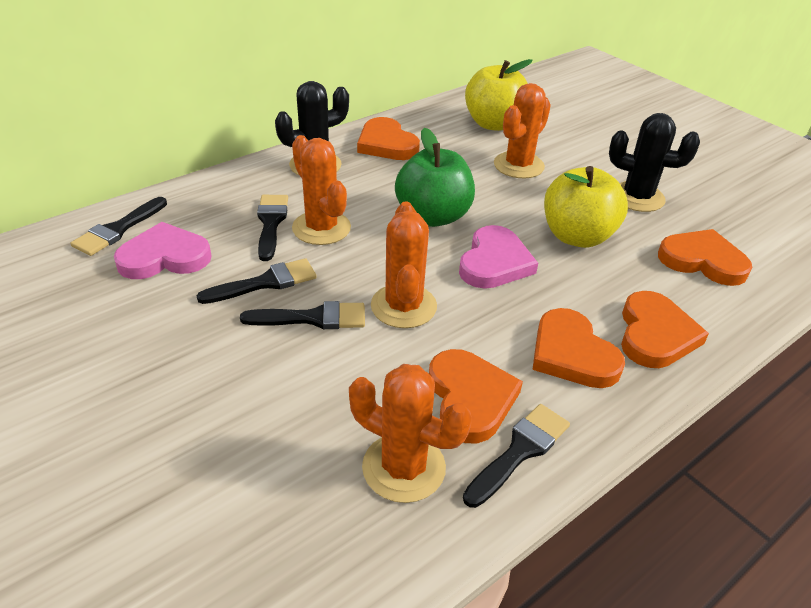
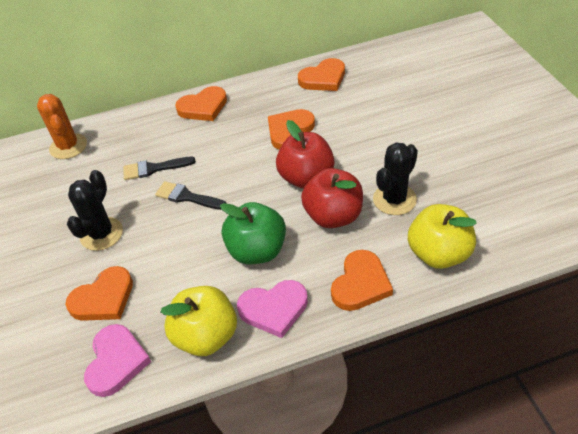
black brush: [70,197,167,256] [197,258,317,304] [240,301,365,329] [257,195,288,261] [463,404,570,508] = 5 -> [123,157,196,180] [155,181,227,210] = 2
orange cactus: [292,135,351,245] [349,364,472,503] [371,202,437,328] [494,83,551,178] = 4 -> [37,94,87,159] = 1
red apple: none = 0 -> [276,120,335,189] [301,168,363,228] = 2

